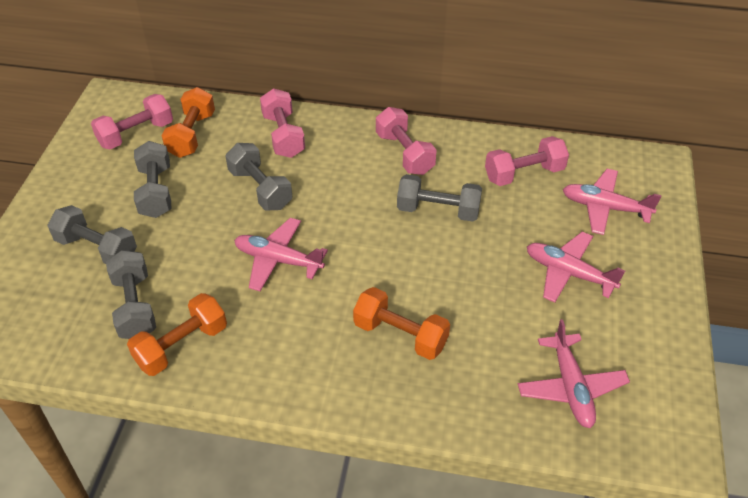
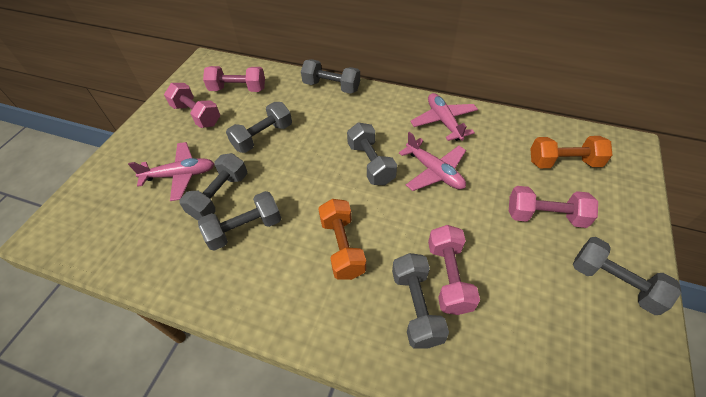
grey dumbbell: [47,205,137,264] [106,250,156,339] [134,141,171,218] [226,143,292,210] [397,174,482,222] = 5 -> [179,153,247,220] [198,191,281,251] [226,102,292,153] [301,59,360,94] [347,122,397,185] [392,253,449,349] [573,237,681,315] = 7
orange dumbbell: [127,293,227,376] [162,87,215,158] [353,287,450,360] = 3 -> [318,199,366,280] [530,136,612,168] = 2
pink plane: [234,218,328,291] [518,319,630,428] [527,232,625,303] [563,169,662,235] = 4 -> [128,142,214,201] [399,132,466,191] [410,93,478,141] = 3

